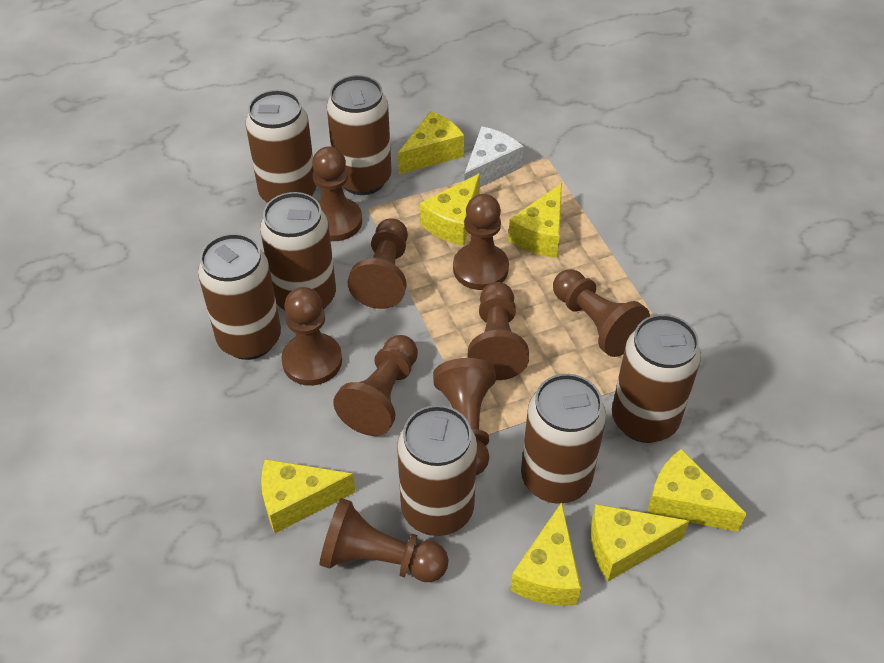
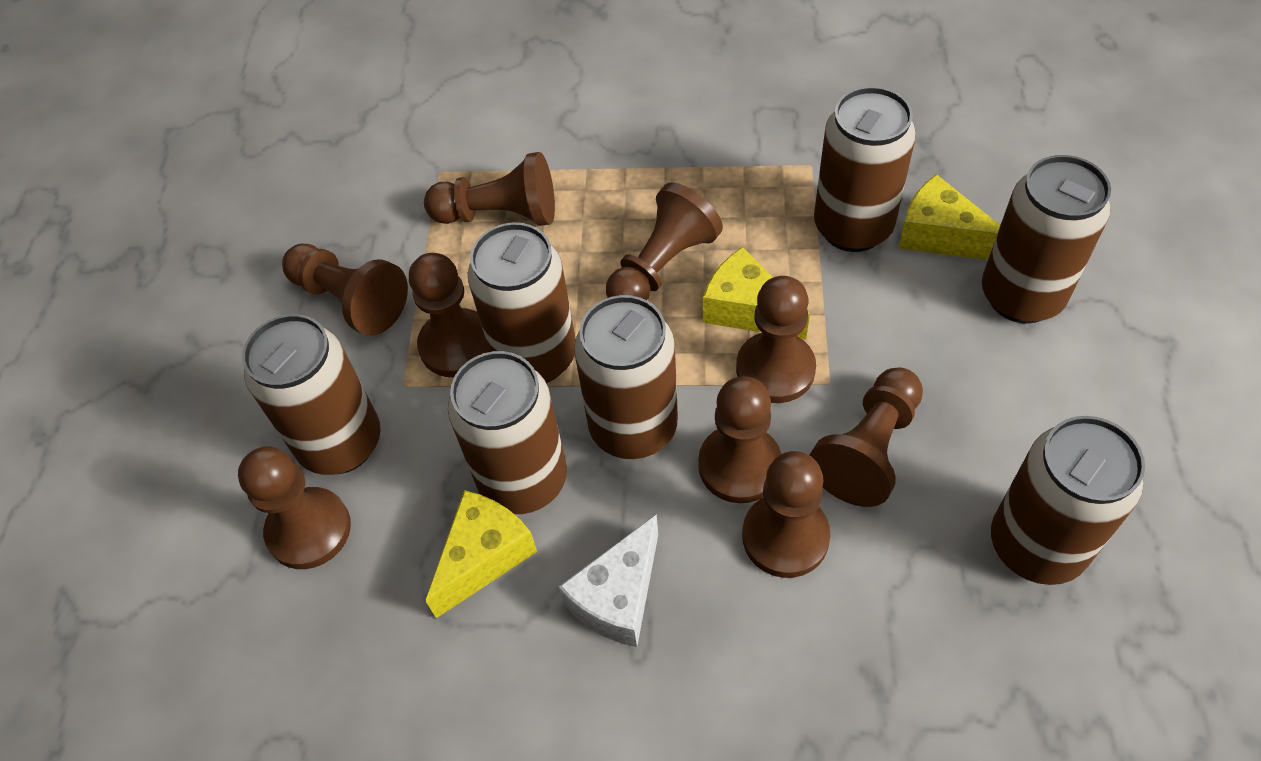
yellow cheese: [261,459,355,533] [398,111,464,174] [420,173,480,246] [508,183,562,258] [511,502,581,606] [591,504,689,581] [647,449,746,532] = 7 -> [425,490,537,618] [703,247,810,339] [899,174,1000,260] = 3

